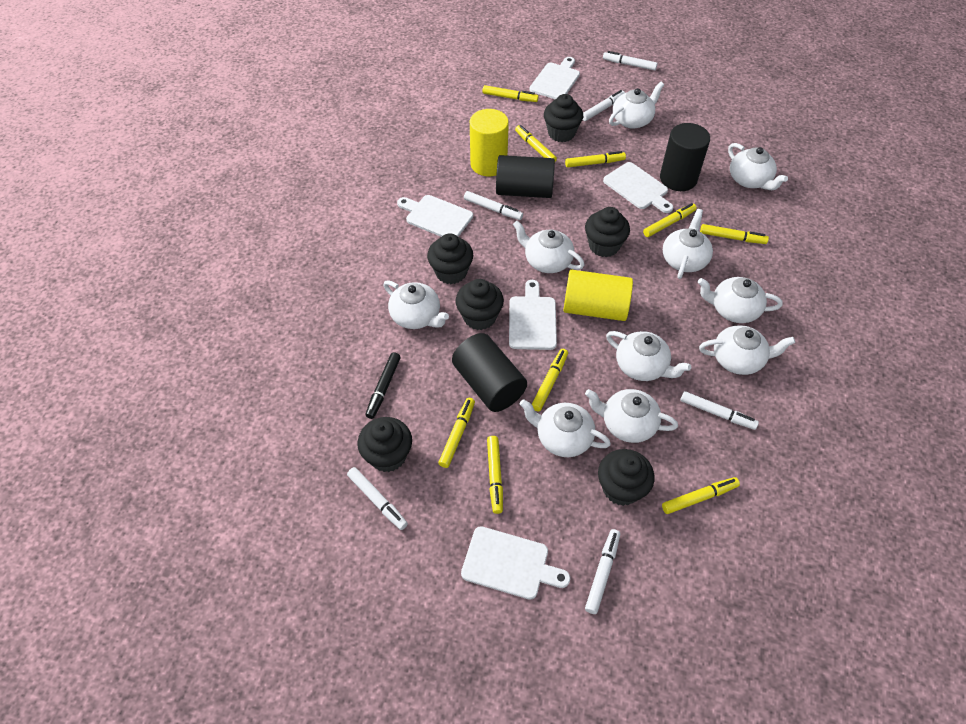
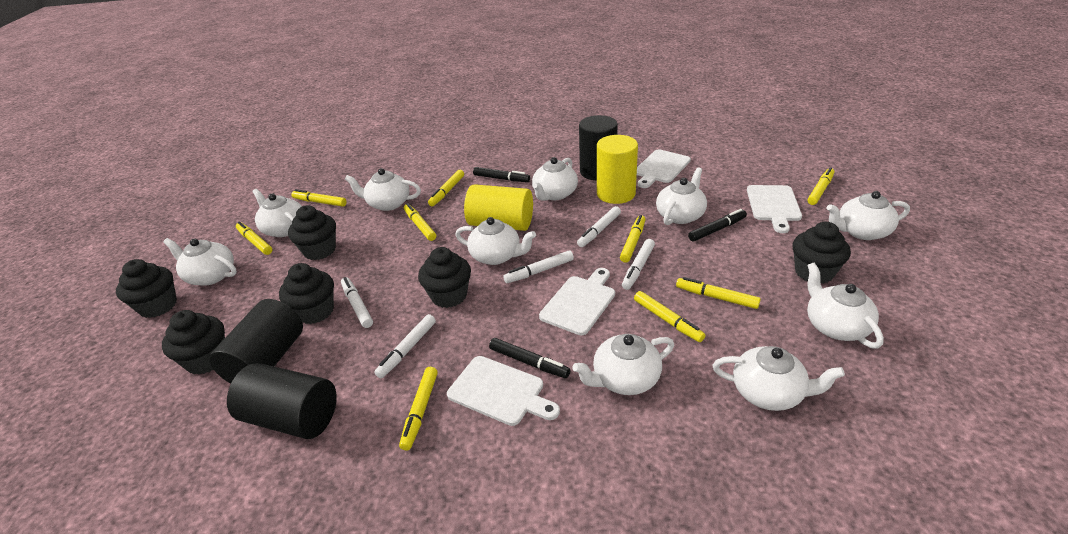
black marker: [365,352,401,419] = 1 -> [473,167,530,182] [489,338,570,378] [688,209,747,242] = 3
white cutting board: [397,195,473,237] [461,526,570,600] [509,280,557,350] [530,57,580,99] [603,162,673,213] = 5 -> [447,356,560,426] [539,268,615,335] [637,149,691,188] [747,185,802,233] = 4
white marker: [347,467,408,530] [464,191,523,220] [583,90,625,121] [585,529,620,614] [603,51,657,70] [680,391,759,430] = 6 -> [341,277,373,328] [374,314,436,378] [503,251,574,283] [577,206,621,247] [622,239,655,290] = 5

